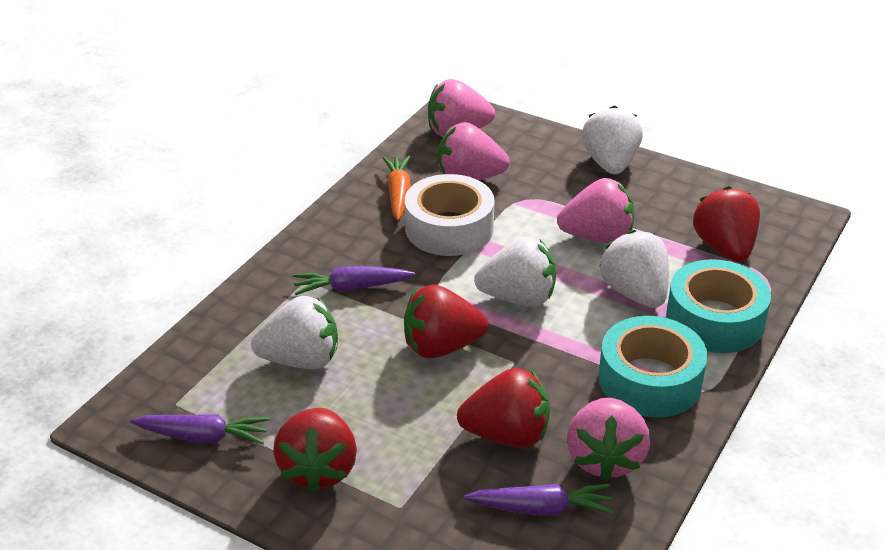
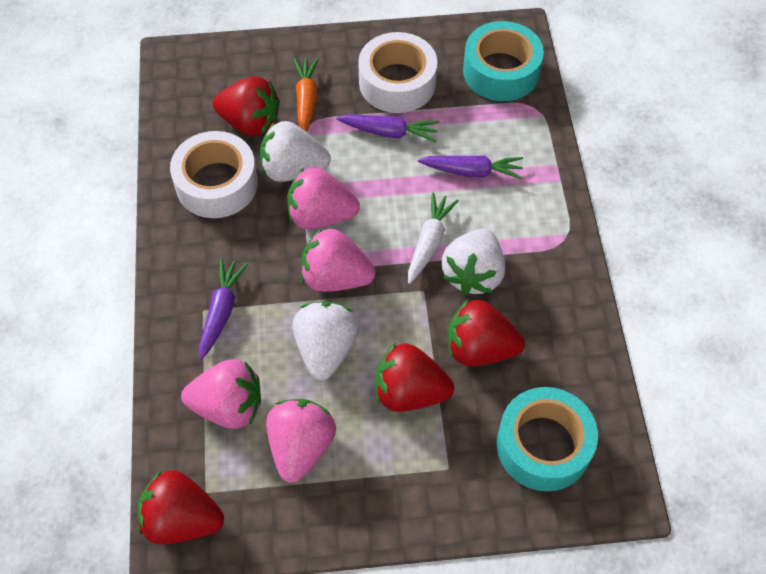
white carrot: none = 0 -> [408,192,459,284] = 1
white strawberry: [251,296,338,369] [474,237,556,307] [582,105,643,174] [599,230,669,308] = 4 -> [260,121,331,182] [292,302,360,380] [442,228,505,295] = 3
white tape: [405,174,494,256] = 1 -> [170,131,258,218] [358,32,437,113] = 2

